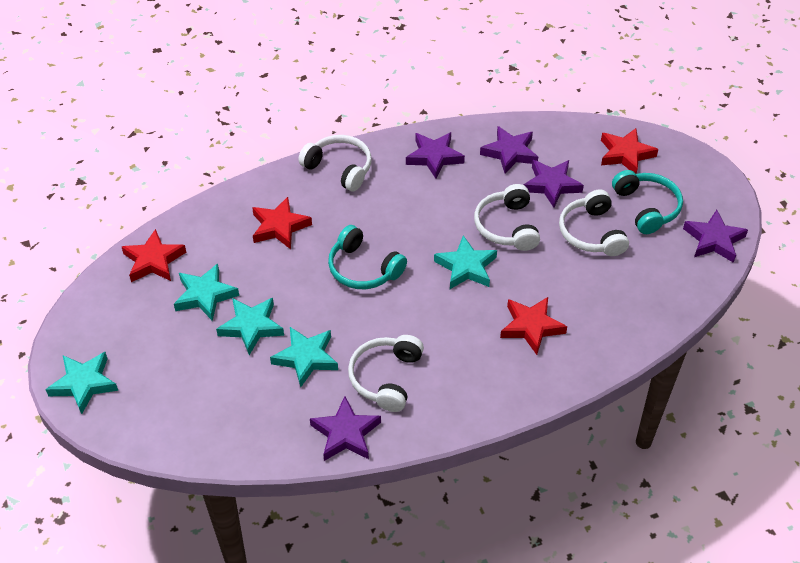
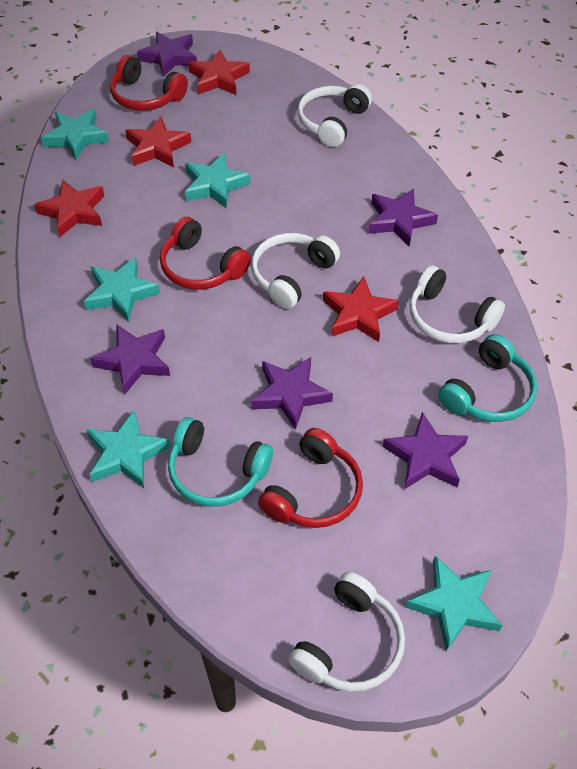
red headphones: none = 0 -> [110,55,188,111] [160,217,251,290] [258,428,363,528] = 3

